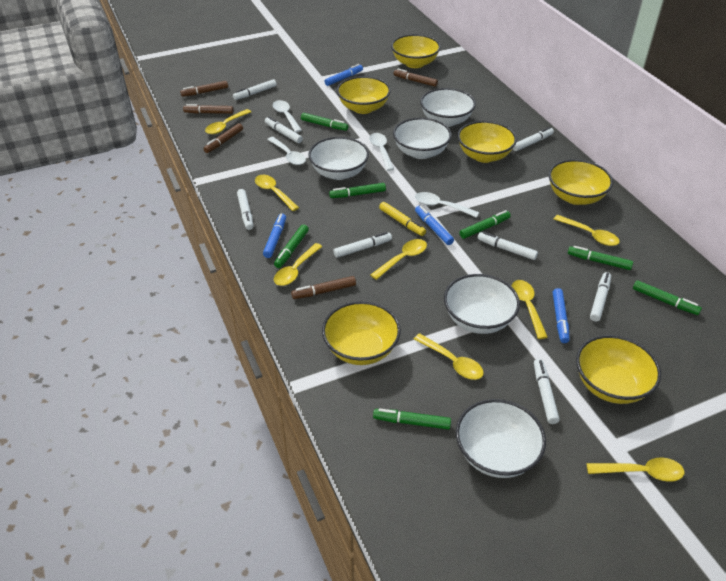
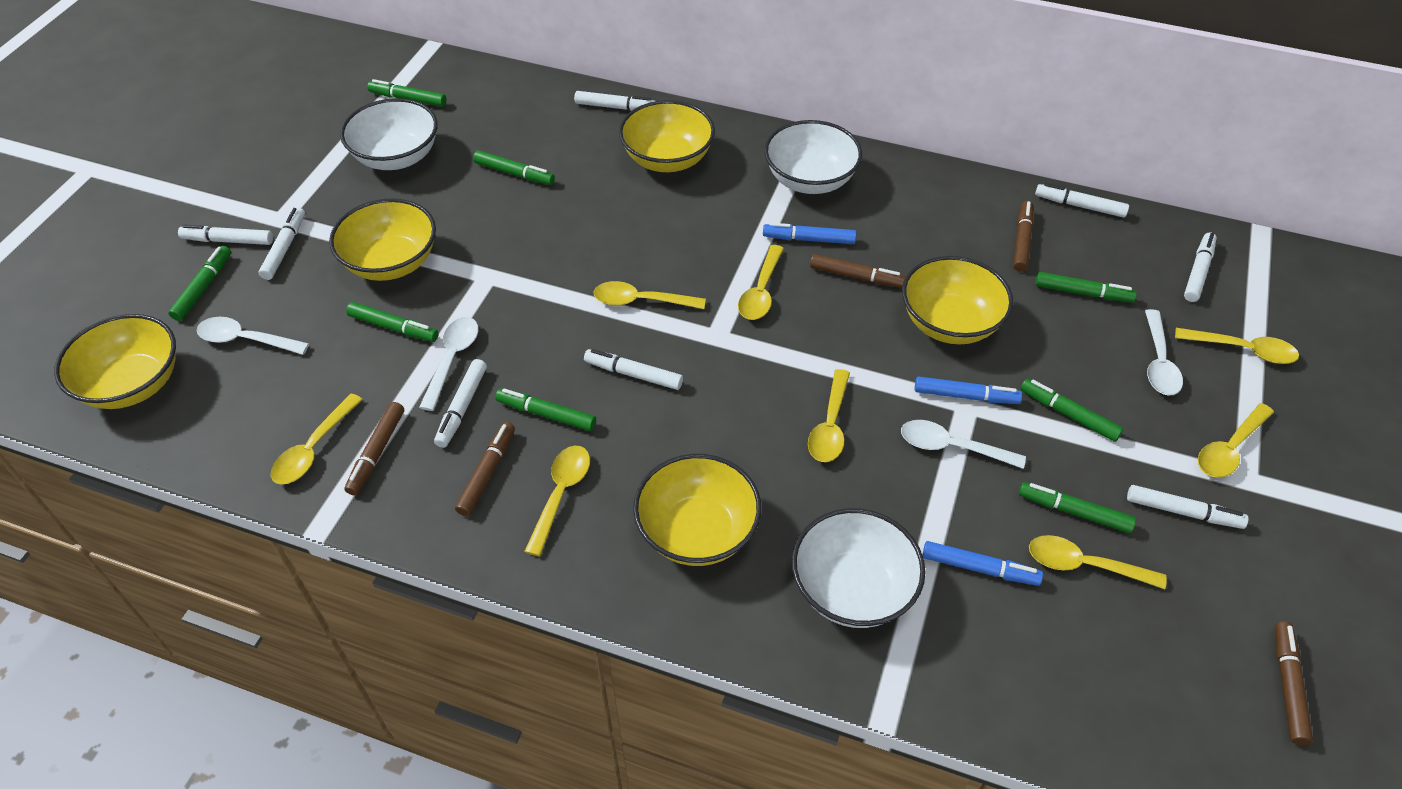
blue marker: [263,213,286,258] [324,64,363,86] [415,206,454,245] [553,288,570,343] = 4 -> [763,223,856,244] [915,376,1022,404] [922,541,1043,586] = 3
green marker: [274,225,309,268] [301,113,348,131] [329,183,386,198] [373,408,451,430] [460,210,511,239] [568,246,633,270] [633,280,702,315] = 7 -> [168,246,231,321] [346,302,439,342] [367,79,446,107] [473,150,555,185] [495,388,596,431] [1019,482,1136,533] [1020,379,1124,442] [1035,272,1137,303] = 8
white bowl: [308,137,369,180] [393,118,452,159] [420,88,476,127] [444,274,520,334] [456,399,546,478] = 5 -> [340,98,438,170] [764,120,862,194] [792,508,925,628] = 3
yellow bowl: [322,301,401,365] [337,76,391,114] [391,34,441,68] [457,121,517,163] [549,159,613,205] [576,335,661,404] = 6 -> [54,314,176,409] [329,198,436,281] [619,100,715,172] [633,454,761,566] [902,256,1013,344] = 5
yellow marker: [379,202,426,236] = 1 -> none = 0

